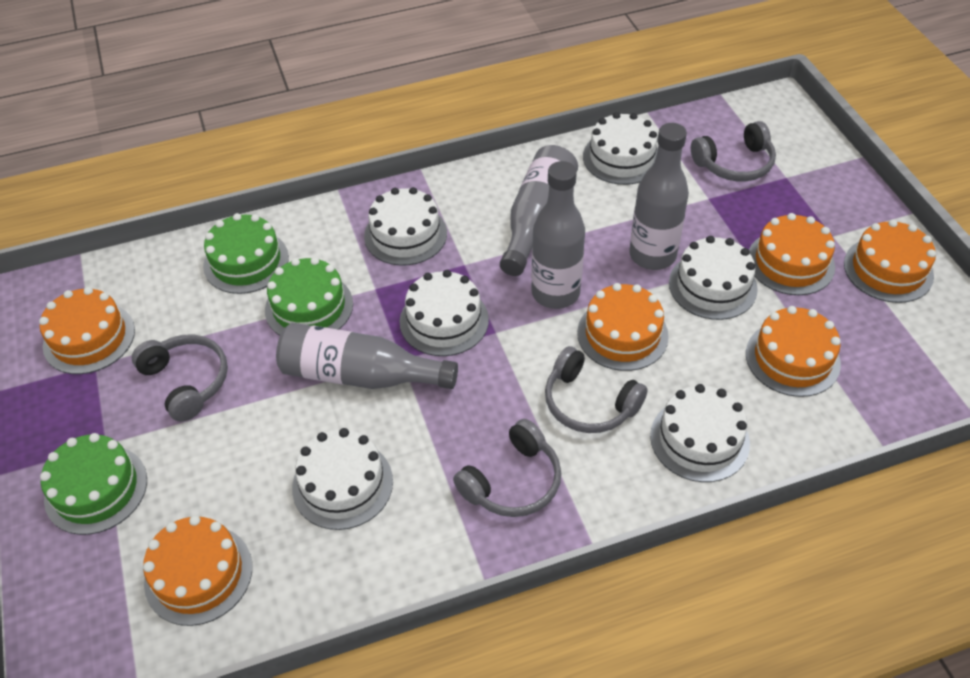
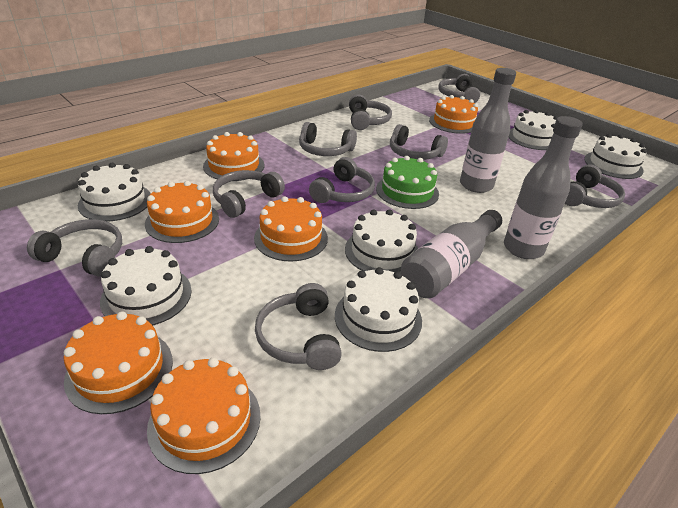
green cake: [40,433,147,535] [203,213,289,294] [265,257,353,335] = 3 -> [376,156,439,209] = 1
grey bottle: [276,323,458,389] [500,145,578,276] [531,161,585,309] [629,123,689,270] = 4 -> [401,210,502,298] [460,68,516,193] [504,116,582,259] = 3
grey headphones: [132,334,228,422] [453,419,561,517] [545,346,648,433] [691,121,776,182] = 4 -> [27,219,122,277] [213,170,285,218] [255,283,342,370] [299,122,357,156] [309,157,375,203] [349,94,392,130] [390,124,448,160] [438,74,480,103] [565,165,625,208] = 9

